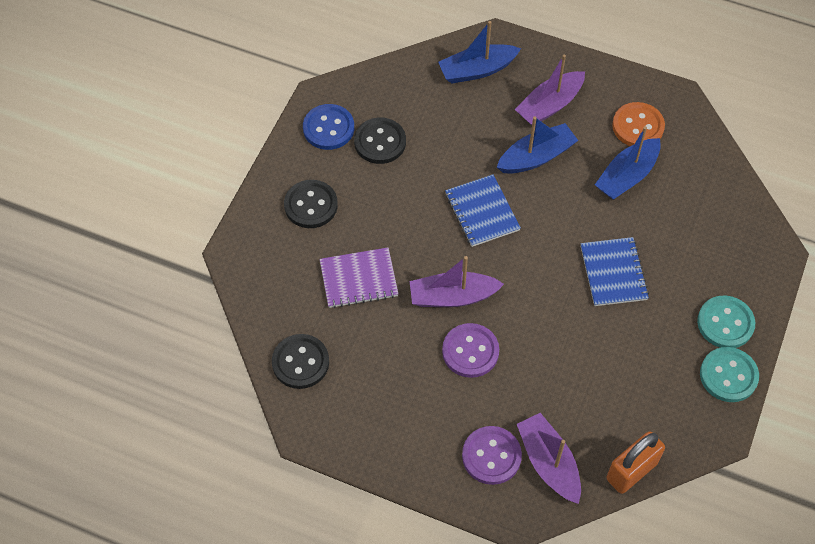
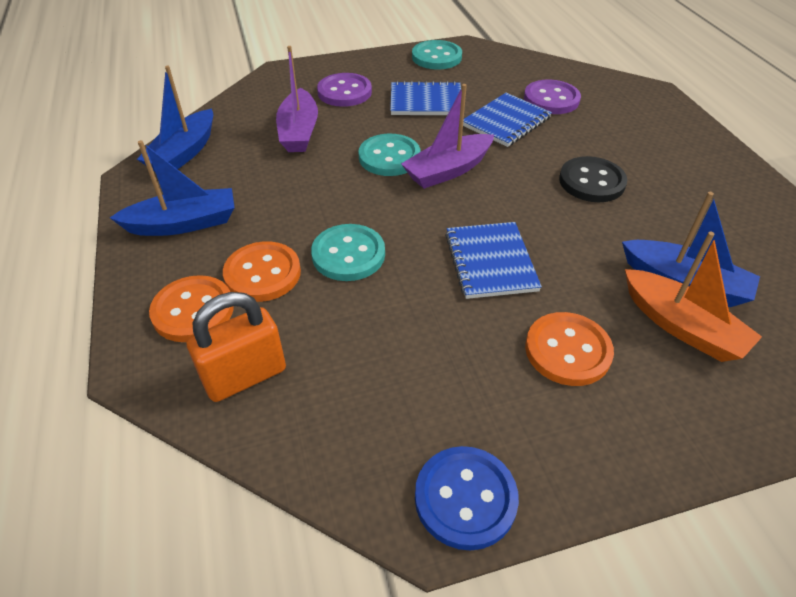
black button: [272,334,329,389] [284,180,338,228] [354,118,406,164] = 3 -> [559,156,627,202] = 1
blue notebook: [445,174,521,247] [580,237,649,306] = 2 -> [390,81,461,115] [445,222,542,299] [463,93,552,147] = 3
orange boat: none = 0 -> [625,231,762,362] = 1
orange button: [612,102,665,146] = 1 -> [149,275,234,342] [223,241,301,302] [525,312,614,386] = 3
purple boat: [410,256,504,307] [515,55,585,125] [517,413,581,504] = 3 -> [276,46,318,152] [401,84,494,189] = 2
purple notebook: [320,248,398,308] = 1 -> none = 0
turquoise button: [697,295,755,348] [700,347,759,402] = 2 -> [311,224,385,281] [358,134,421,176] [412,40,462,70] = 3

